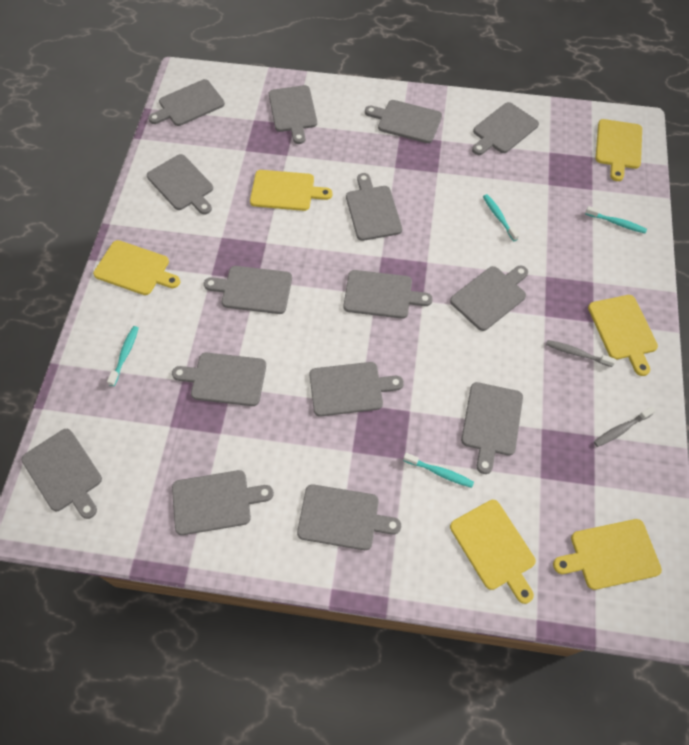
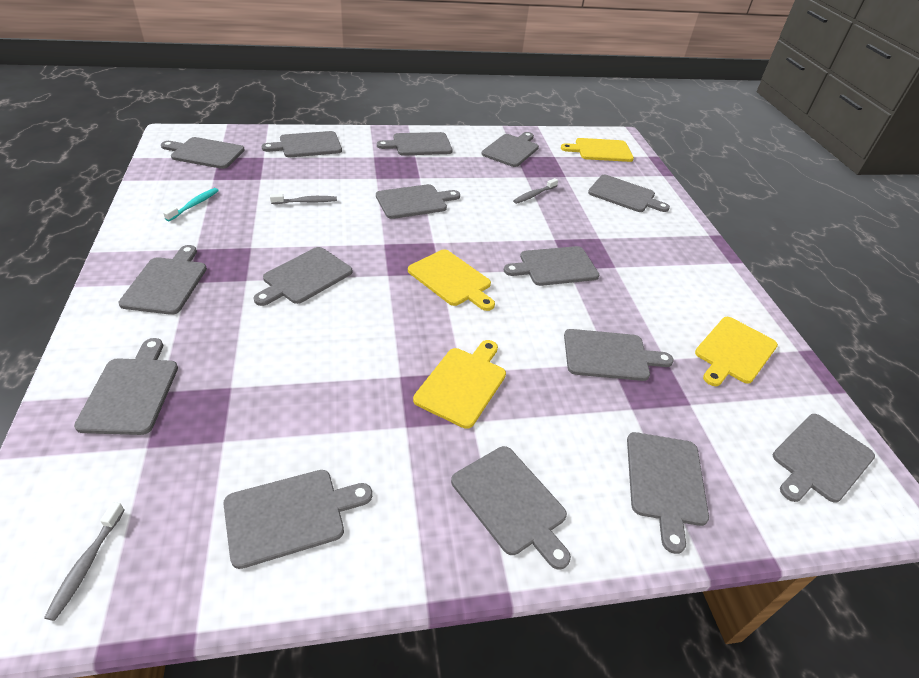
grey toothbrush: [546,340,616,367] [594,407,655,447] = 2 -> [44,502,124,621] [270,194,337,204] [513,178,558,204] = 3
turquoise toothbrush: [107,326,138,386] [403,453,474,488] [483,194,519,241] [585,206,647,233] = 4 -> [163,188,219,222] = 1
yellow cutting board: [93,240,180,295] [250,170,332,211] [450,500,536,604] [553,519,662,590] [588,295,658,376] [595,119,642,181] = 6 -> [408,249,495,311] [413,340,506,429] [561,138,634,162] [695,317,778,386] = 4

